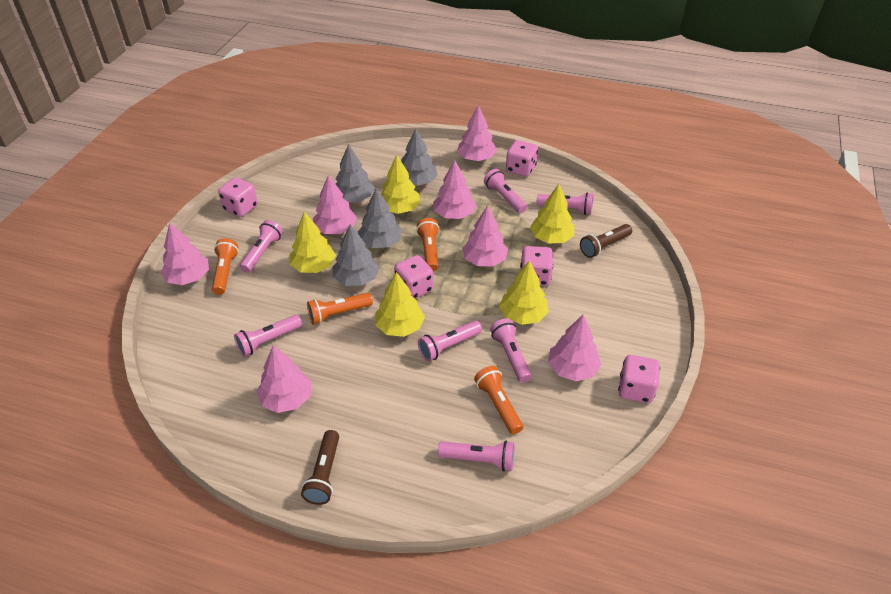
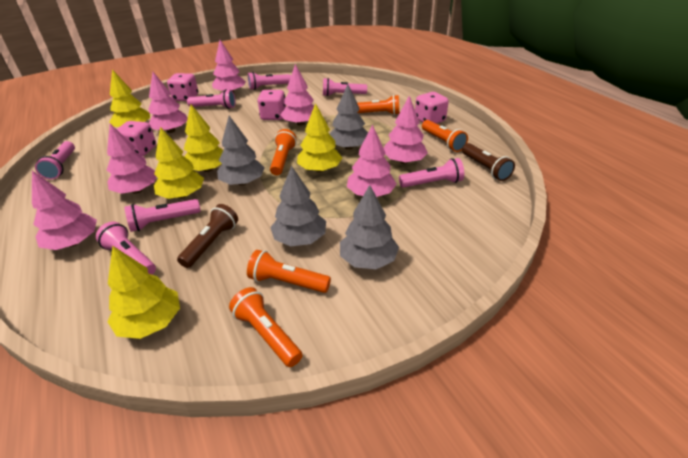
orange flashlight: [212,238,239,295] [307,293,373,325] [416,218,439,272] [474,366,523,434] = 4 -> [229,287,302,367] [247,250,331,293] [270,129,296,175] [357,95,399,115] [422,120,468,152] = 5
pink dice: [218,177,258,217] [394,255,434,299] [506,140,538,177] [520,246,553,286] [618,355,660,403] = 5 -> [117,121,156,156] [167,73,198,101] [257,90,286,120] [415,92,449,124] = 4

